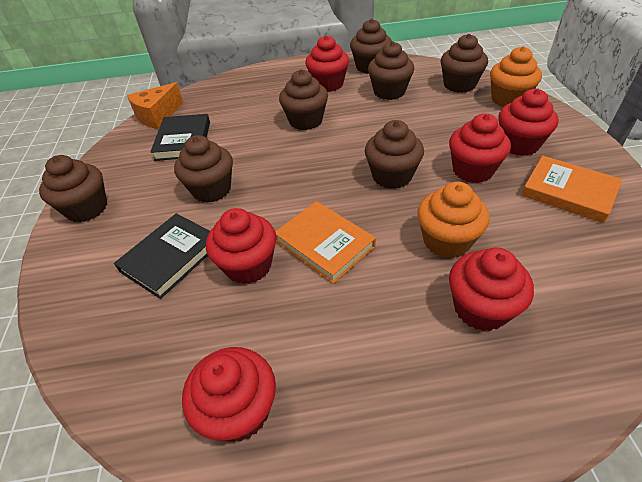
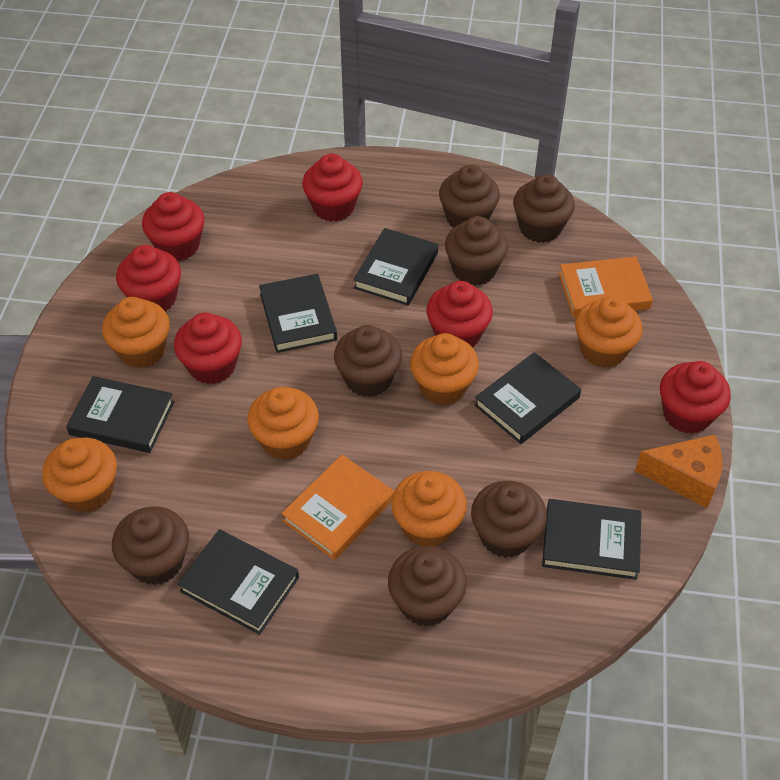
black book: [114,213,210,299] [150,114,210,161] = 2 -> [66,376,174,453] [178,529,299,635] [259,274,337,353] [353,228,438,306] [475,352,581,444] [542,499,642,580] = 6
orange cupcake: [417,182,489,258] [490,46,542,107] = 2 -> [42,438,117,513] [102,297,170,368] [247,387,319,460] [391,471,467,547] [410,333,479,405] [575,296,643,368] = 6

